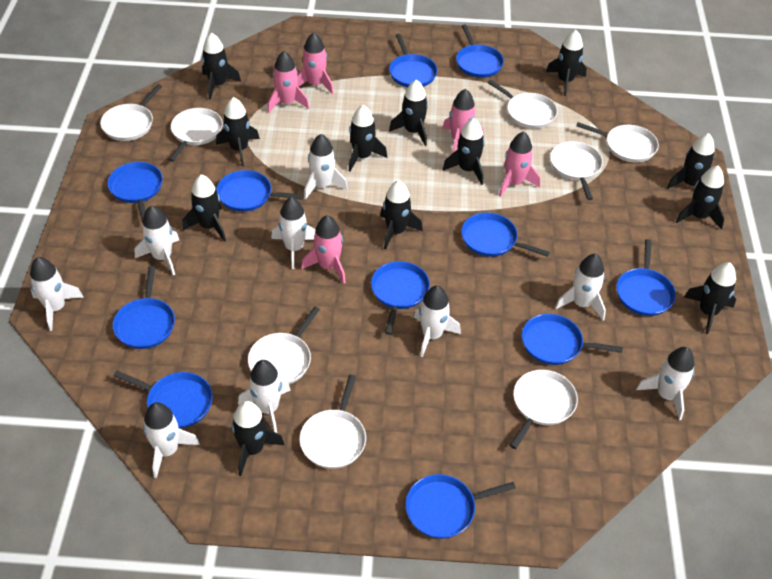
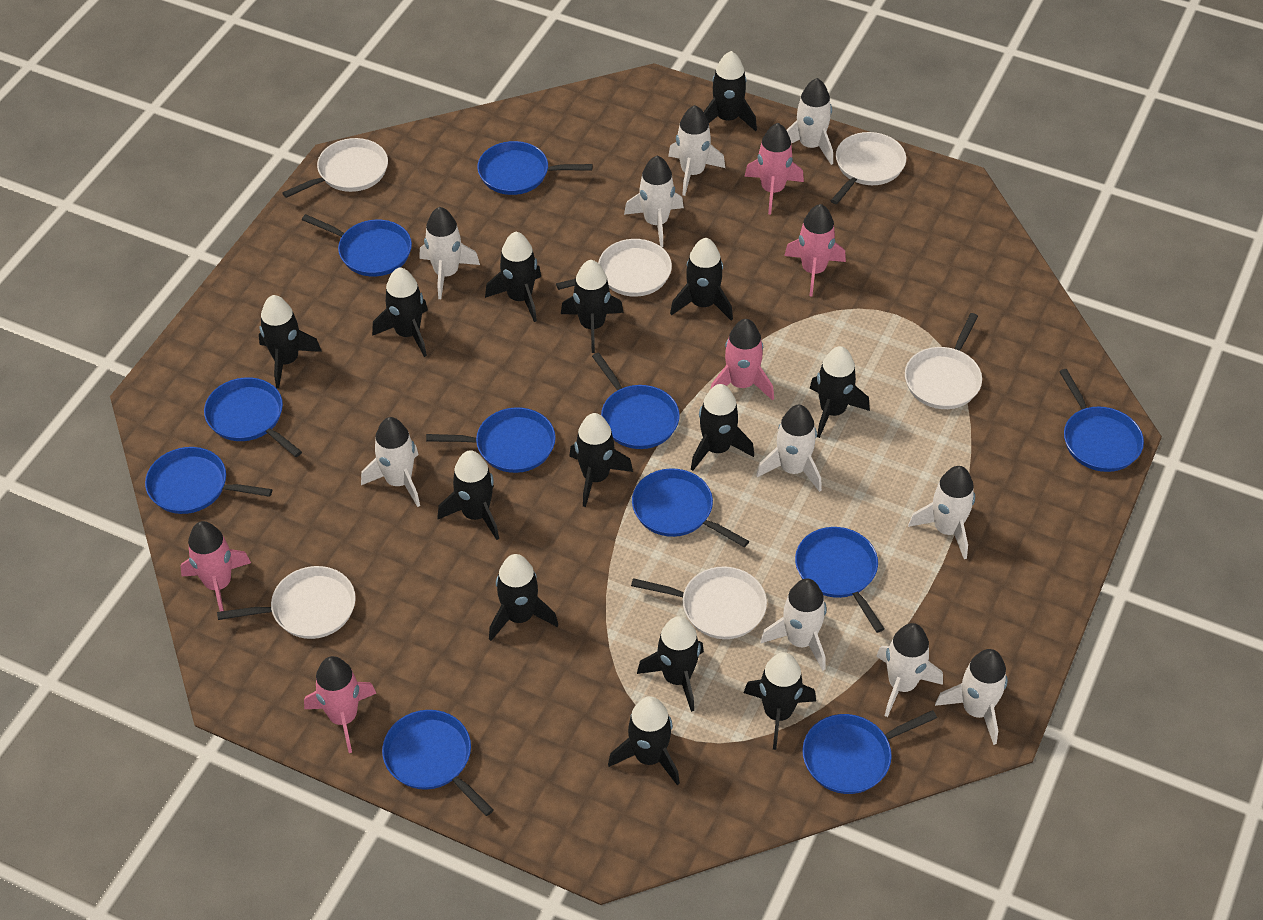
black rocket: [182,174,226,242] [202,33,241,100] [216,97,260,166] [232,401,284,476] [349,105,387,172] [380,180,423,250] [389,80,428,146] [443,118,485,185] [546,30,587,96] [667,133,715,189] [676,166,725,230] [684,262,736,334] = 12 -> [259,295,322,389] [372,267,428,357] [437,450,499,540] [485,232,541,322] [489,554,558,641] [561,260,624,353] [569,413,633,507] [608,696,680,785] [637,616,704,712] [670,238,733,321] [691,384,754,471] [704,51,757,131] [744,652,816,750] [810,346,870,438] = 14
white pan: [100,84,162,141] [169,108,223,162] [248,307,320,384] [299,375,366,469] [487,80,558,129] [510,370,578,449] [550,141,603,200] [576,122,659,163] = 8 -> [217,566,356,639] [282,138,388,198] [556,239,672,297] [631,567,767,639] [831,132,906,204] [905,313,982,409] = 6
white rocket: [30,257,84,331] [134,206,179,275] [143,402,200,478] [238,360,291,433] [271,197,316,269] [304,134,348,200] [414,285,461,357] [555,254,606,320] [636,347,695,420] = 9 -> [361,417,420,507] [419,207,480,299] [624,155,684,247] [668,105,725,196] [756,405,822,492] [760,578,827,671] [786,78,833,165] [876,623,943,717] [908,466,975,559] [935,649,1008,745] = 10

